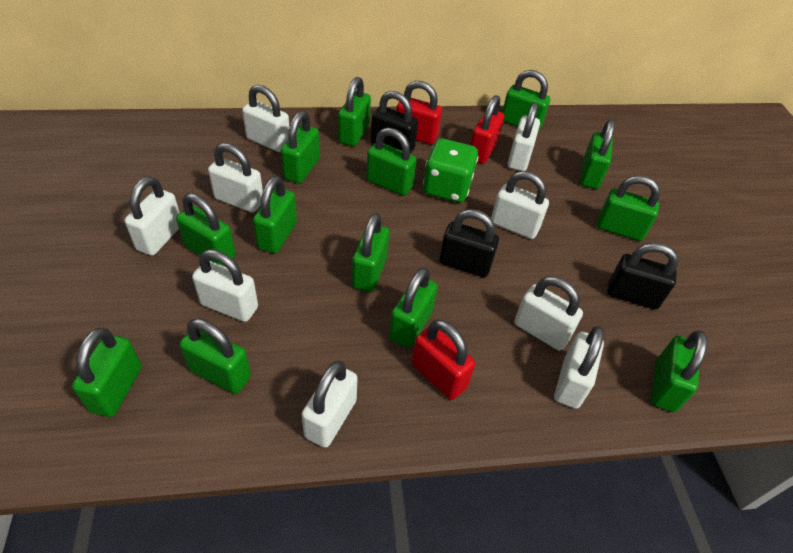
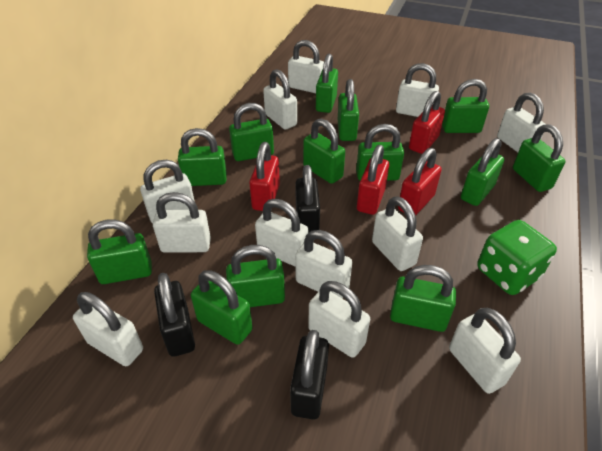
red padlock: [396,81,442,144] [412,319,475,400] [470,95,504,164] = 3 -> [249,142,280,211] [357,145,389,215] [398,148,442,216] [409,91,445,154] = 4
white padlock: [125,176,180,256] [192,249,258,322] [208,143,263,213] [242,85,290,152] [302,361,357,448] [491,171,549,239] [507,102,540,171] [514,276,583,350] [554,326,604,409] = 9 -> [73,292,143,366] [140,160,195,224] [153,192,211,253] [255,199,308,266] [263,69,297,130] [288,40,324,93] [295,230,352,298] [308,281,370,358] [372,196,423,271] [396,63,439,117] [449,308,521,394] [497,93,545,152] = 12

